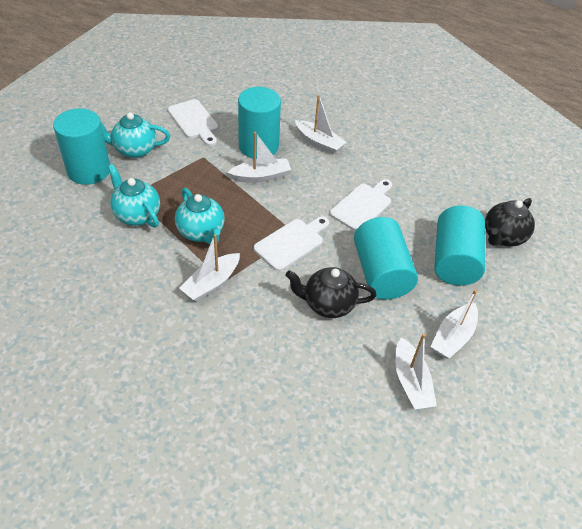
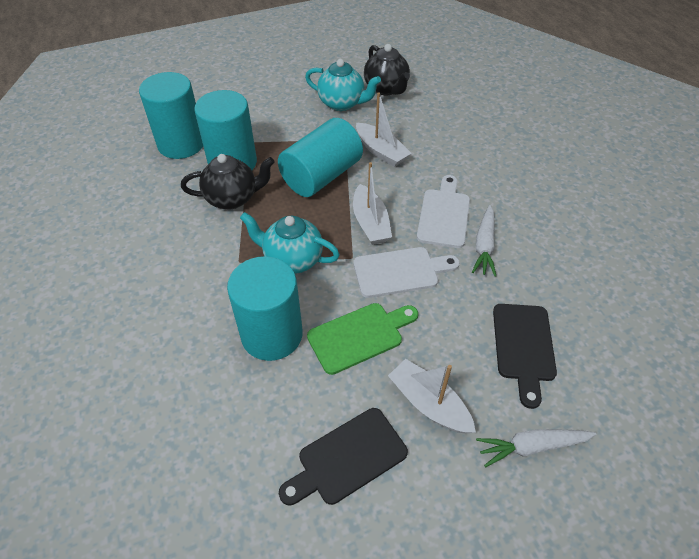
black cutting board: none = 0 -> [279,408,408,505] [493,304,557,409] = 2
green cutting board: none = 0 -> [307,303,418,375] = 1
turquoise teapot: [101,112,170,158] [108,164,160,228] [175,188,225,244] = 3 -> [240,212,340,274] [305,59,381,111] = 2
white boat: [179,234,240,302] [227,132,291,183] [295,95,347,154] [395,333,437,409] [430,290,478,359] = 5 -> [353,162,392,245] [356,93,412,167] [388,359,476,434] = 3
white carrot: none = 0 -> [472,205,496,277] [476,429,597,467] = 2
white cutting board: [168,99,219,146] [253,216,329,271] [330,179,392,232] = 3 -> [354,247,460,298] [417,175,470,248] = 2

